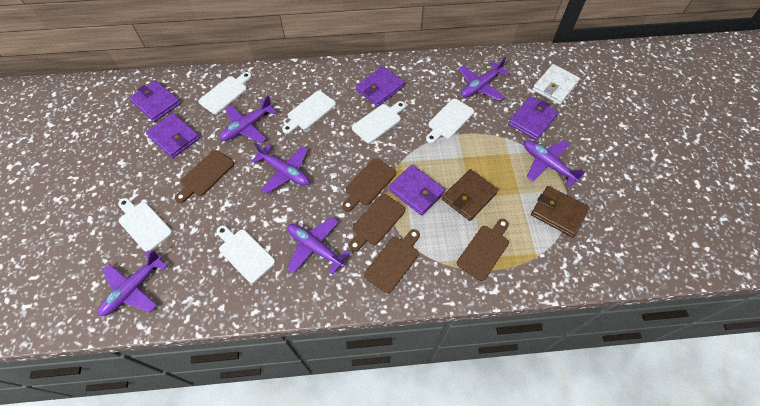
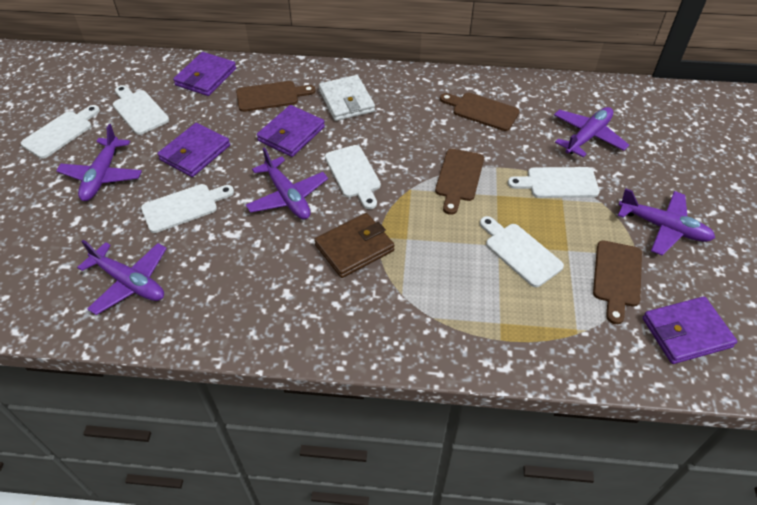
brown cutting board: [175,150,234,203] [342,158,396,212] [349,194,405,252] [364,229,420,293] [457,219,509,281] = 5 -> [236,81,316,112] [435,149,484,215] [440,93,519,131] [593,240,642,324] = 4
brown wallet: [442,169,498,221] [531,186,590,237] = 2 -> [314,213,395,278] = 1
purple plane: [98,250,168,316] [220,95,277,143] [252,143,310,194] [287,217,350,275] [459,57,510,101] [524,140,585,187] = 6 -> [56,124,142,201] [77,240,167,315] [246,147,328,219] [554,107,629,158] [618,188,715,256] = 5
purple wallet: [129,80,181,122] [146,113,200,158] [356,66,405,107] [389,165,445,215] [508,96,558,140] = 5 -> [157,123,230,177] [173,52,236,96] [257,105,325,157] [642,296,737,364] = 4

